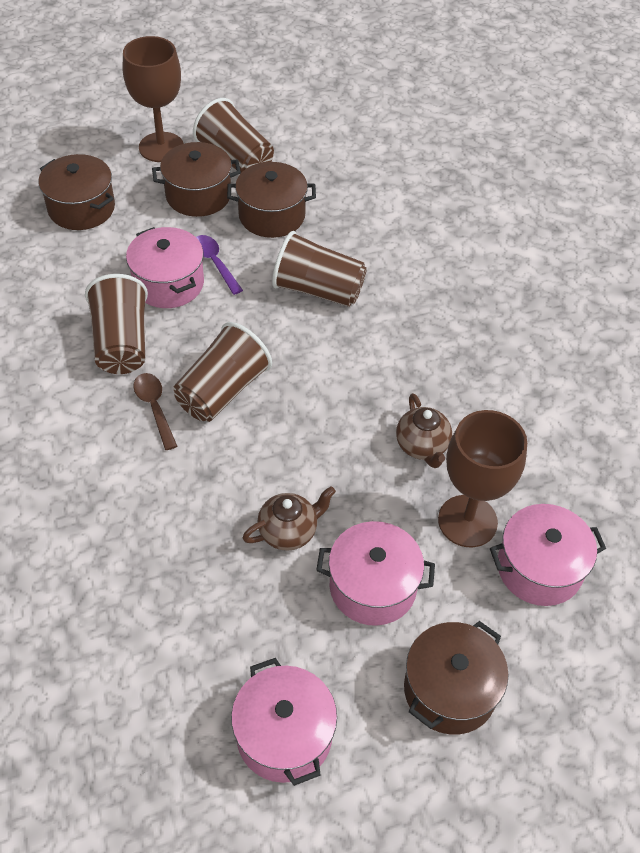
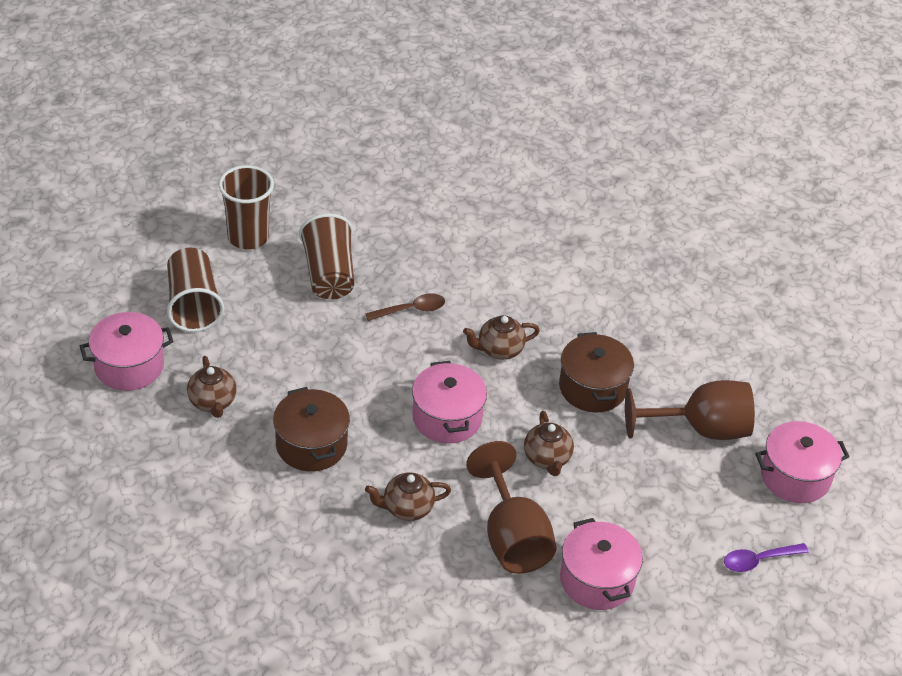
brown cup: [85,274,148,374] [173,322,272,422] [193,98,274,173] [272,231,367,307] = 4 -> [167,247,224,332] [219,165,274,250] [299,213,354,300] = 3
brown pot: [39,154,115,230] [152,142,241,217] [227,162,316,238] [404,621,508,735] = 4 -> [273,387,350,472] [559,332,634,412] = 2
brown teapot: [243,486,336,551] [396,393,452,468] = 2 -> [187,356,237,418] [365,472,451,521] [463,315,540,360] [524,411,574,476] = 4

